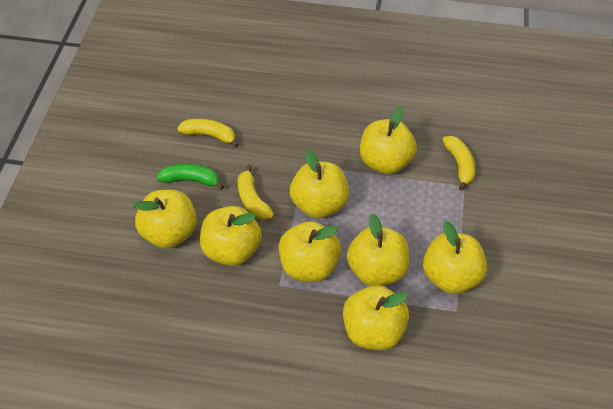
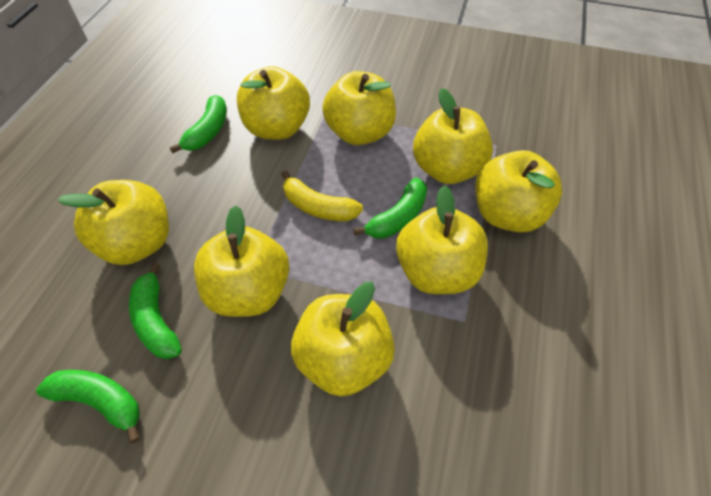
green banana: [156,164,224,190] = 1 -> [36,370,140,443] [129,263,182,359] [170,95,227,153] [353,178,427,238] = 4
yellow banana: [177,118,239,147] [238,164,274,220] [442,136,475,191] = 3 -> [281,171,363,221] = 1

